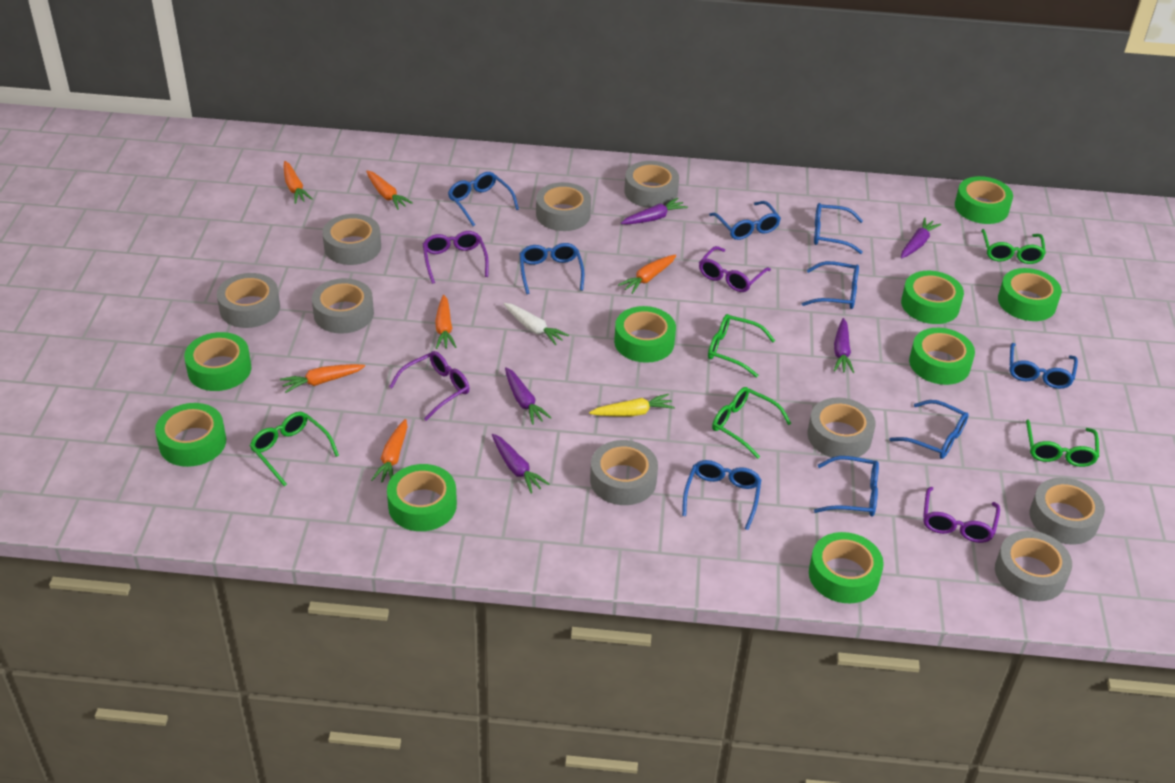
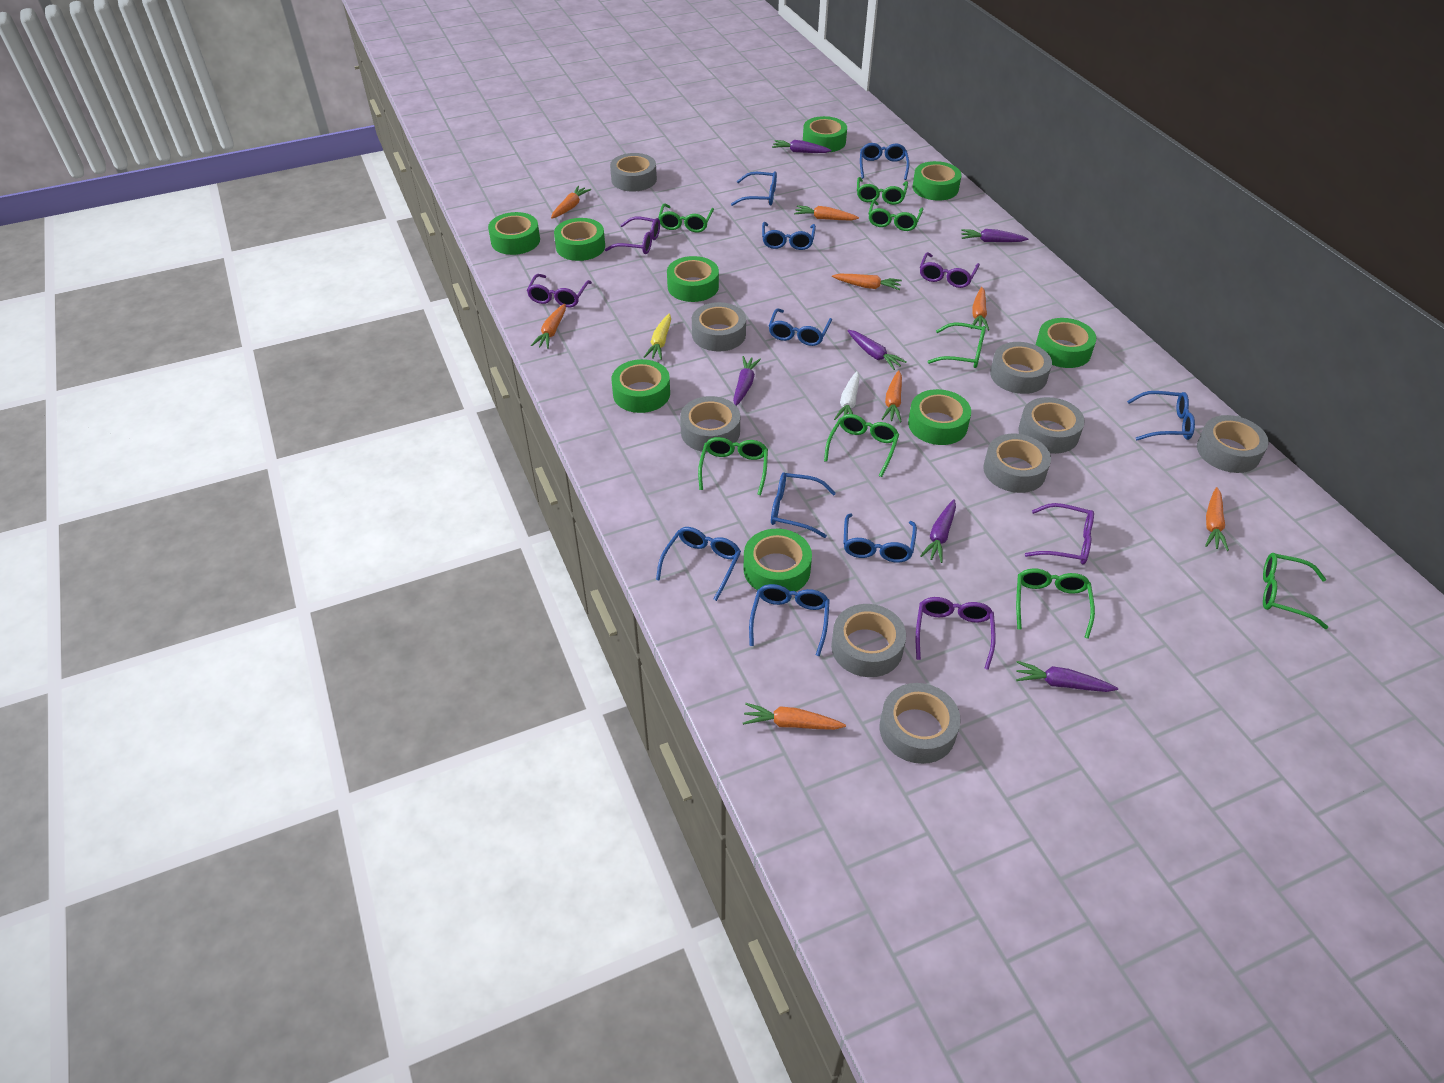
green glasses: [250,412,339,486] [708,314,775,377] [712,387,791,459] [981,229,1046,264] [1026,419,1099,467] = 5 -> [658,204,714,232] [698,437,768,495] [824,414,899,477] [857,177,908,205] [868,200,923,231] [927,322,986,368] [1016,568,1095,639] [1263,553,1328,629] = 8
orange carrot: [280,364,365,393] [284,161,313,204] [366,171,413,210] [371,419,407,483] [435,295,456,349] [618,254,676,294] = 6 -> [531,304,566,349] [551,186,591,219] [743,703,846,730] [794,205,859,220] [832,274,902,290] [881,370,902,422] [971,287,989,331] [1205,487,1229,551] = 8
purple carrot: [492,434,549,494] [505,367,552,425] [620,198,688,224] [834,318,854,373] [901,218,941,259] = 5 -> [733,356,761,406] [772,140,832,153] [847,330,907,370] [920,499,956,563] [961,229,1028,242] [1016,661,1118,692] = 6
purple glasses: [389,351,470,421] [423,231,489,284] [699,246,771,292] [923,487,1000,543] = 4 -> [527,274,592,307] [605,217,660,254] [916,597,996,670] [920,252,980,288] [1025,503,1094,565] = 5

